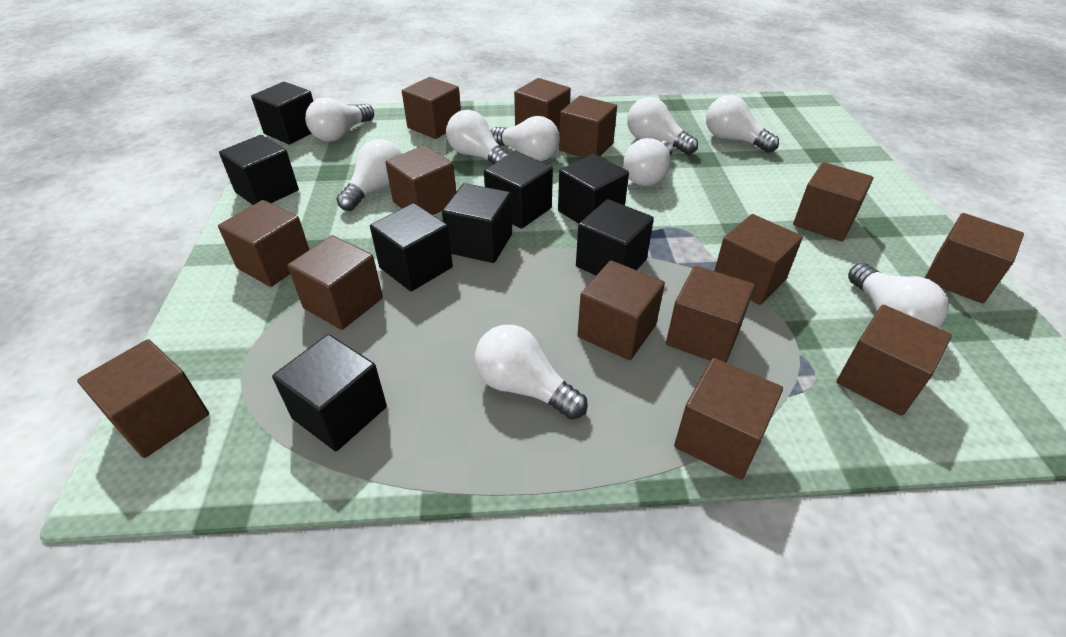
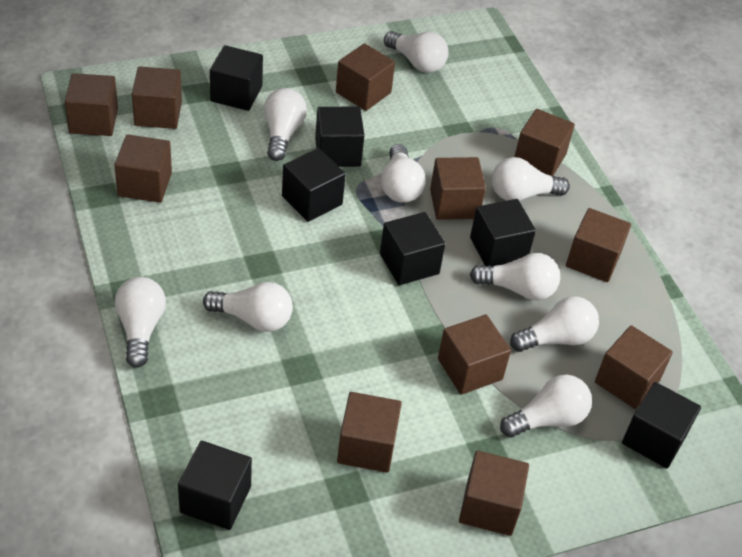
black cube: [219,135,299,205] [251,82,313,144] [272,334,387,451] [370,203,453,291] [442,183,512,263] [484,151,553,229] [558,153,629,224] [576,199,654,275] = 8 -> [178,441,252,530] [210,45,263,111] [282,148,346,222] [315,107,365,167] [380,212,445,285] [470,199,536,266] [622,382,701,468] = 7
brown cube: [77,339,209,458] [218,200,309,287] [287,235,383,330] [385,145,456,215] [402,77,461,139] [514,78,571,132] [559,96,617,158] [578,261,665,360] [666,266,755,363] [674,358,783,480] [714,214,803,305] [793,162,873,241] [837,305,952,416] [925,213,1024,303] = 14 -> [65,73,118,136] [114,134,172,203] [132,66,182,129] [336,43,395,111] [337,392,402,473] [430,157,486,220] [438,315,511,395] [459,450,529,536] [515,109,575,177] [566,208,631,282] [595,325,673,409] = 11

